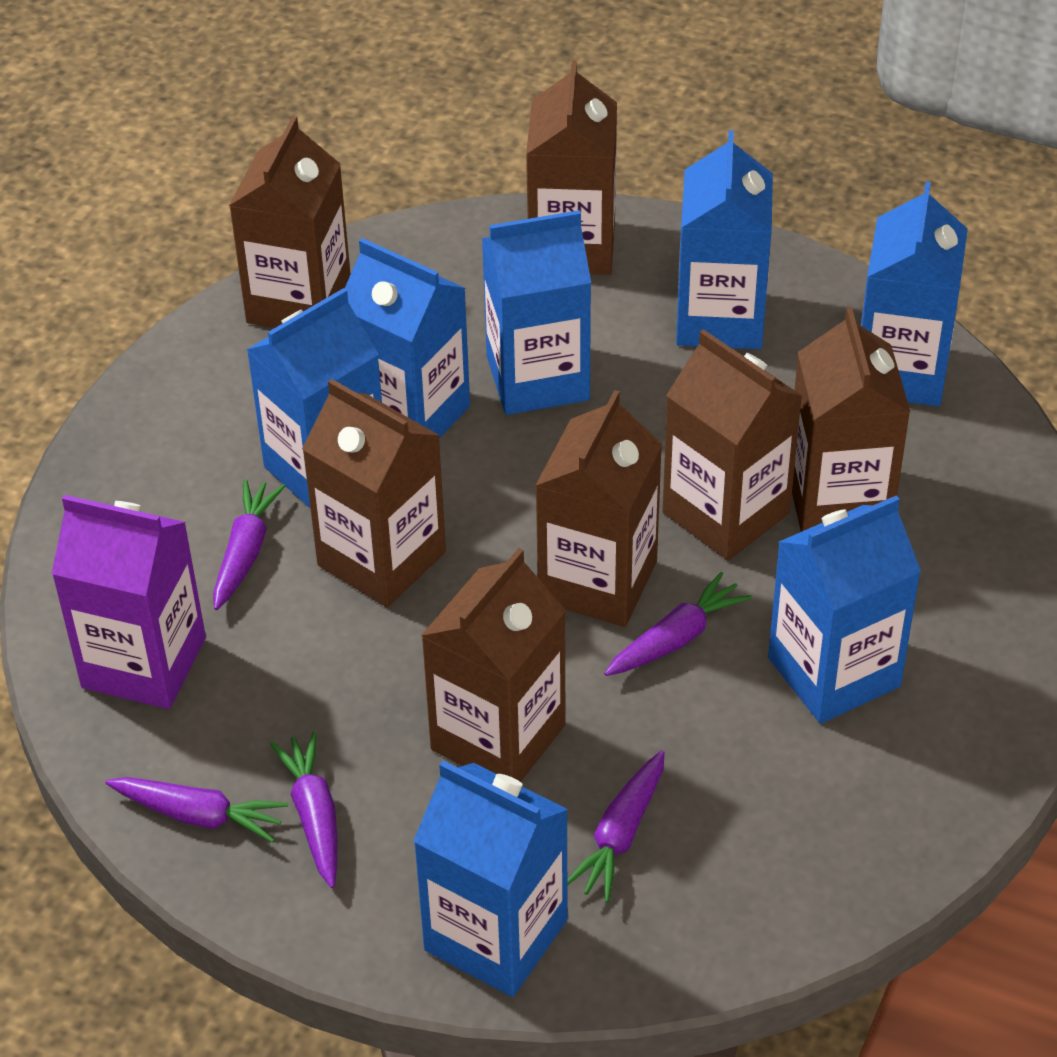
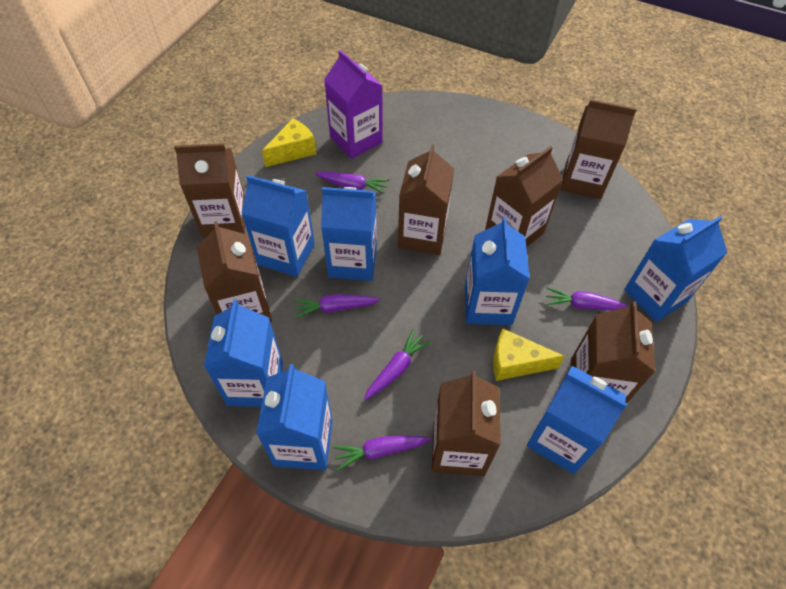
yellow cheese: none = 0 -> [262,118,316,167] [493,328,565,381] = 2

